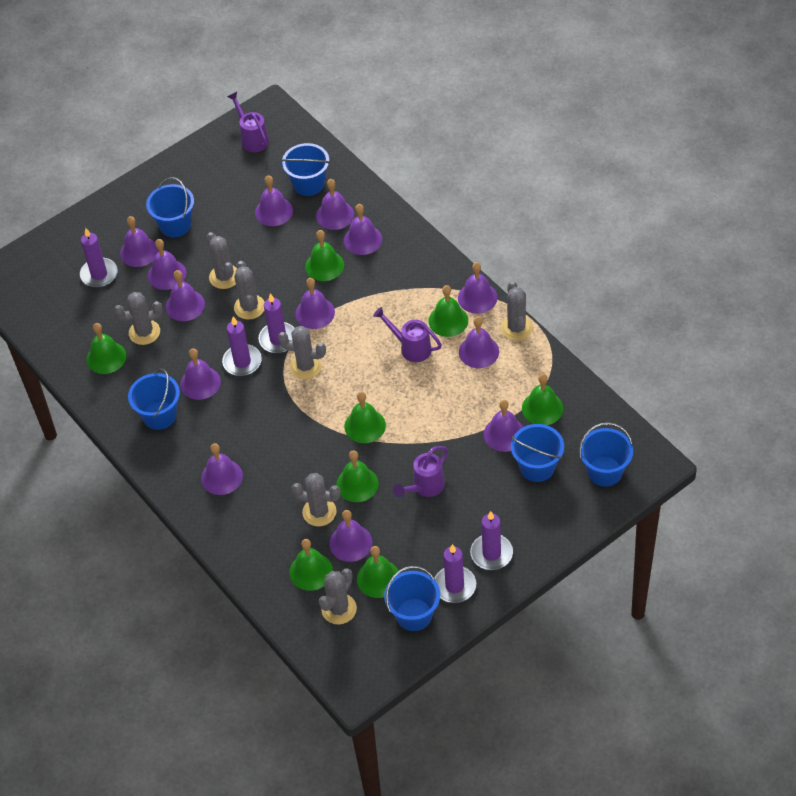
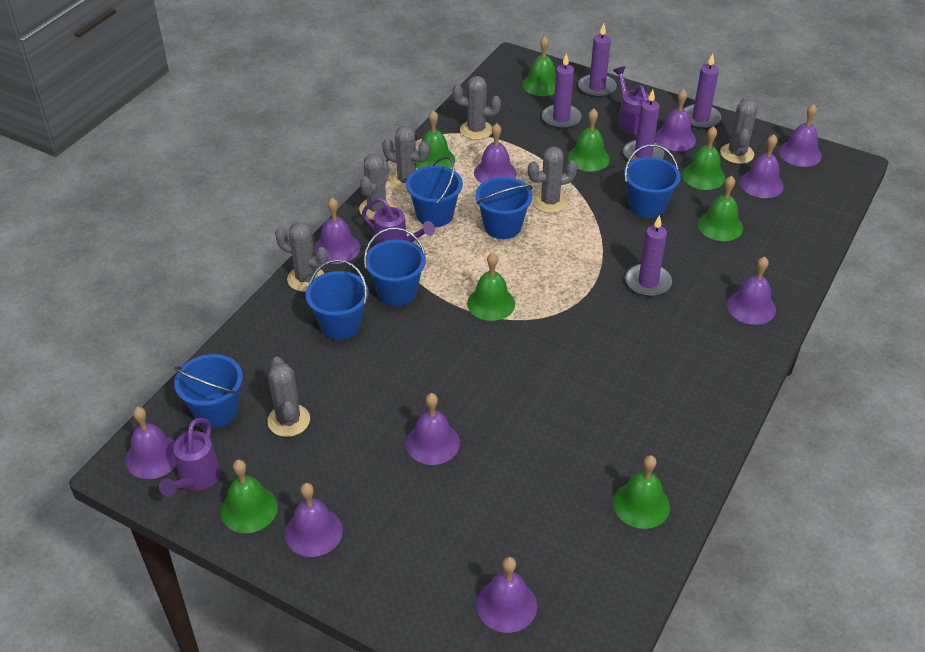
purple bell: [120,216,158,267] [148,239,186,290] [166,270,205,321] [180,348,221,400] [201,443,243,495] [255,175,293,226] [295,278,335,329] [316,179,354,230] [329,510,373,562] [344,204,382,255] [458,262,497,314] [459,317,499,368] [483,400,523,452] = 13 -> [125,407,177,479] [285,483,343,557] [314,198,360,264] [406,393,460,465] [474,123,517,183] [477,557,537,633] [655,89,696,151] [727,257,776,325] [740,134,784,198] [779,104,822,167] = 10

